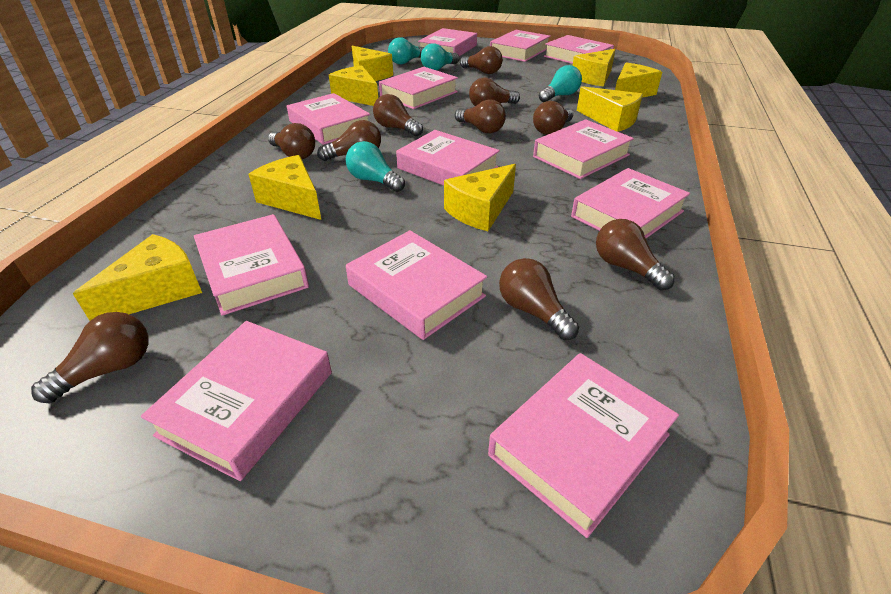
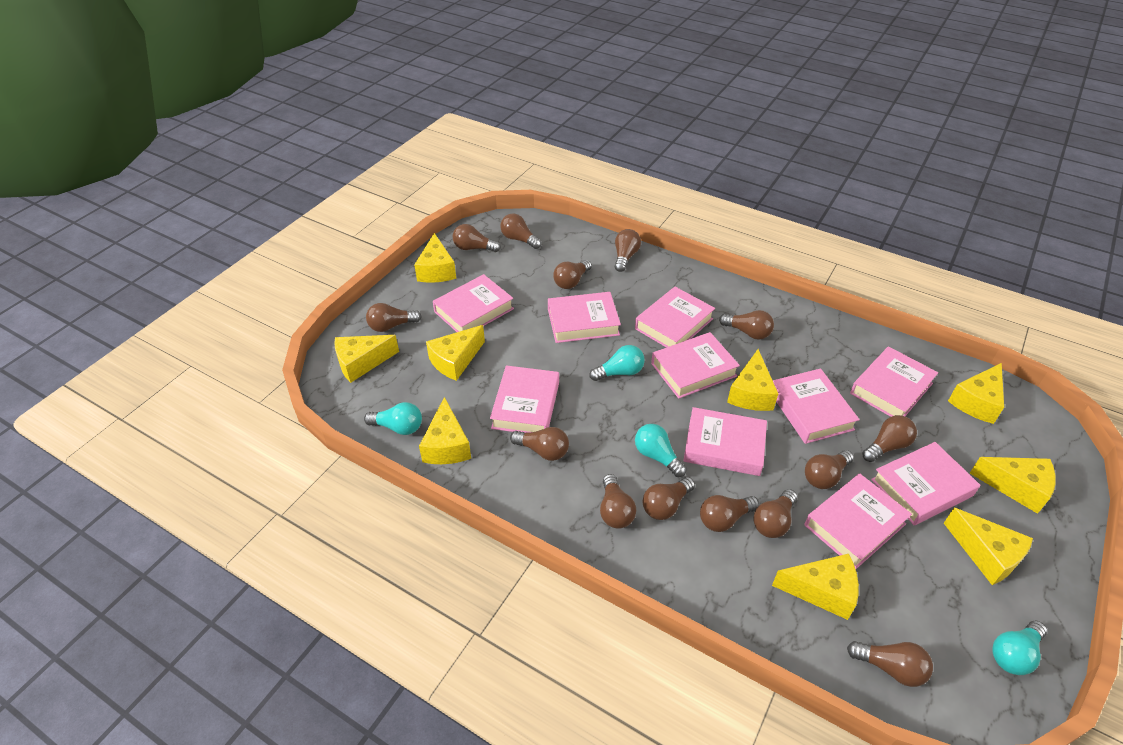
brown light bulb: [31,312,148,403] [268,123,315,159] [317,120,381,161] [373,94,423,137] [455,99,506,133] [460,46,503,74] [469,78,520,106] [499,258,579,340] [533,101,573,135] [596,219,675,290] = 10 -> [366,303,422,332] [453,224,501,252] [500,214,542,249] [510,427,569,461] [553,260,592,289] [600,474,636,529] [615,229,641,272] [643,477,695,520] [700,495,759,532] [719,310,774,340] [753,489,797,538] [805,450,854,489] [847,641,933,687] [862,415,917,462] = 14
pink book: [141,321,332,481] [194,214,309,316] [287,93,370,145] [346,230,487,340] [379,67,458,109] [396,130,500,186] [418,28,477,57] [488,353,679,538] [490,30,551,62] [533,119,634,179] [544,35,614,64] [571,168,690,238] = 12 -> [433,274,514,332] [490,365,559,433] [548,292,621,343] [635,287,715,348] [651,332,740,399] [683,407,767,476] [773,368,860,444] [805,474,912,569] [850,346,938,417] [871,442,980,525] = 10
yellow cheese: [73,234,202,321] [249,155,321,220] [329,65,378,106] [352,46,393,81] [444,164,516,231] [572,49,616,87] [577,86,643,132] [615,63,662,98] = 8 -> [334,335,399,383] [414,233,456,283] [419,397,471,464] [426,325,485,381] [727,349,778,411] [772,554,859,620] [944,508,1033,585] [948,363,1004,424] [970,457,1056,514] = 9

